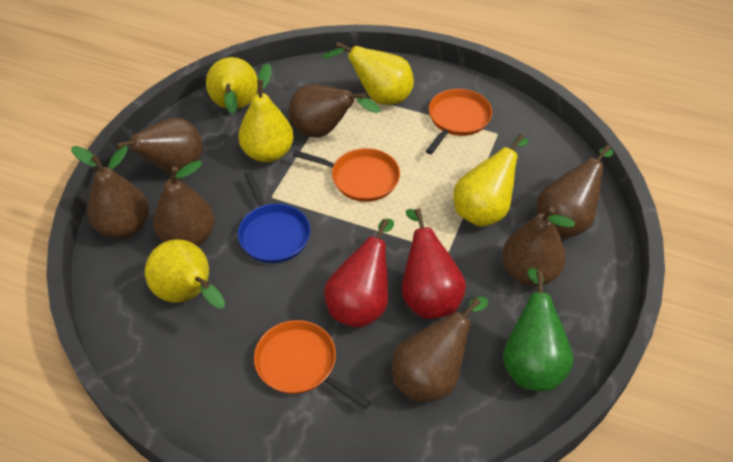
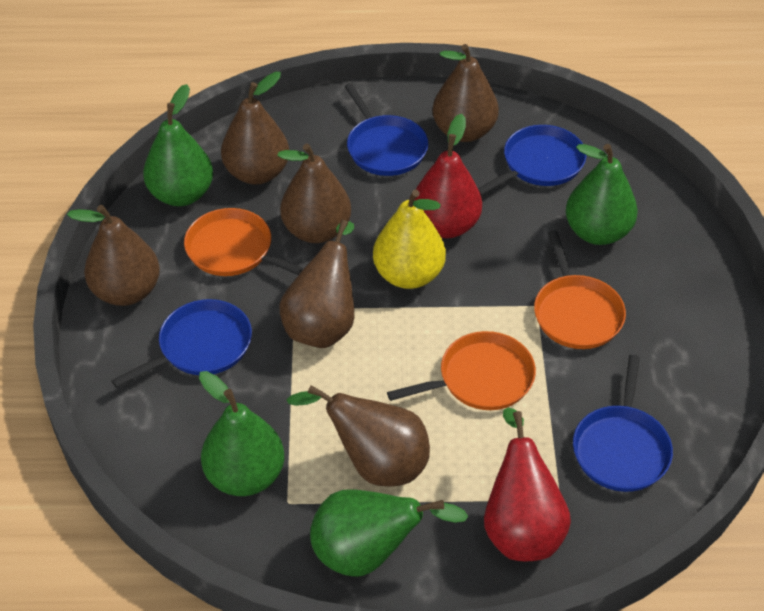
blue pan: [238,172,311,263] = 1 -> [112,299,252,388] [344,83,428,176] [478,125,586,195] [573,355,673,492] = 4
brown pear: [71,146,149,238] [108,118,203,174] [153,160,215,246] [289,84,380,138] [392,296,489,402] [502,207,575,286] [537,145,613,238] = 7 -> [67,205,160,306] [221,72,289,185] [277,143,351,243] [279,220,354,348] [286,385,430,487] [433,44,499,142] = 6
green pear: [503,268,573,391] = 1 -> [143,84,213,206] [199,371,284,496] [310,489,468,577] [566,144,638,245] = 4
yellow pear: [145,239,225,309] [206,57,258,114] [238,63,294,163] [322,42,414,105] [454,134,528,227] = 5 -> [373,189,446,289] = 1

